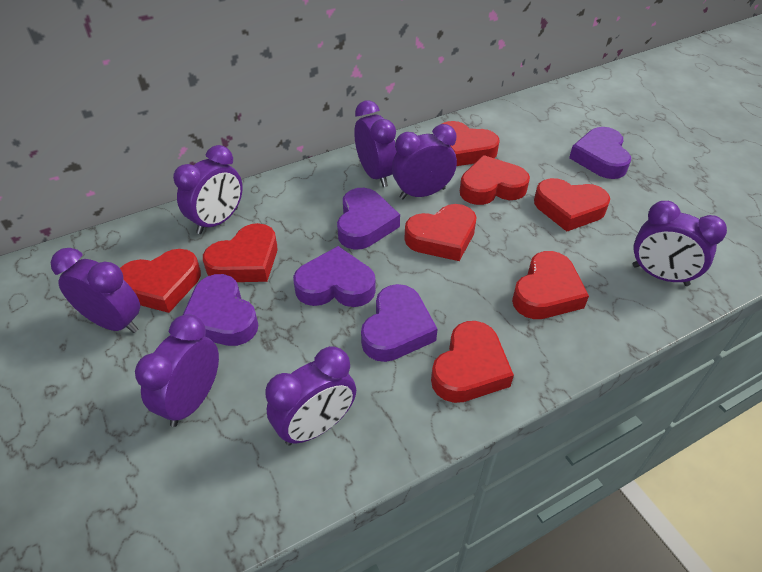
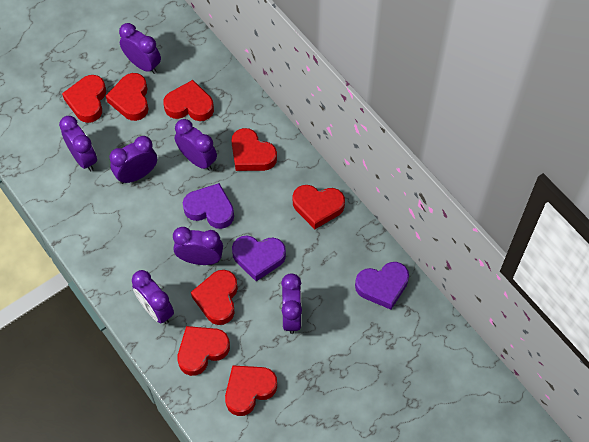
purple heart: [183,274,258,346] [293,246,376,307] [337,188,400,250] [361,284,438,362] [569,127,631,179] = 5 -> [183,183,234,229] [232,236,286,281] [355,262,409,310] = 3

